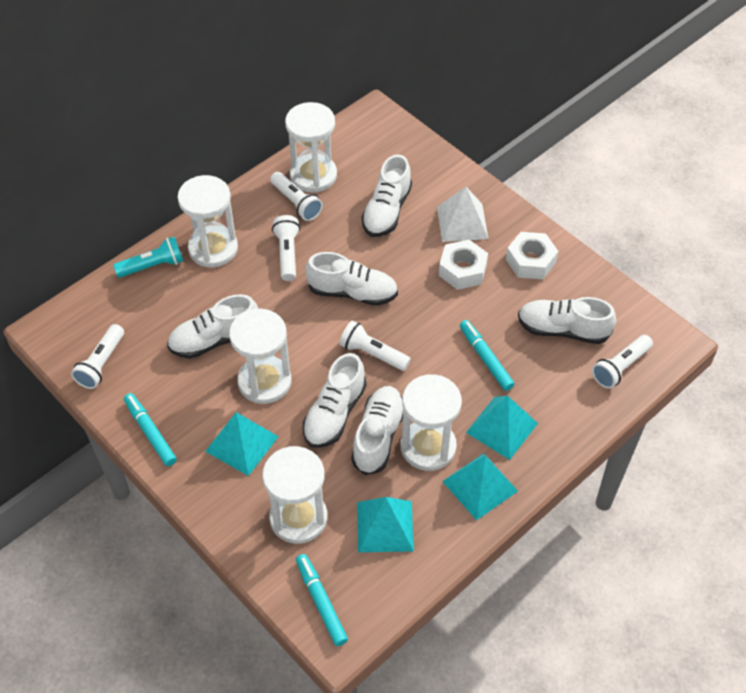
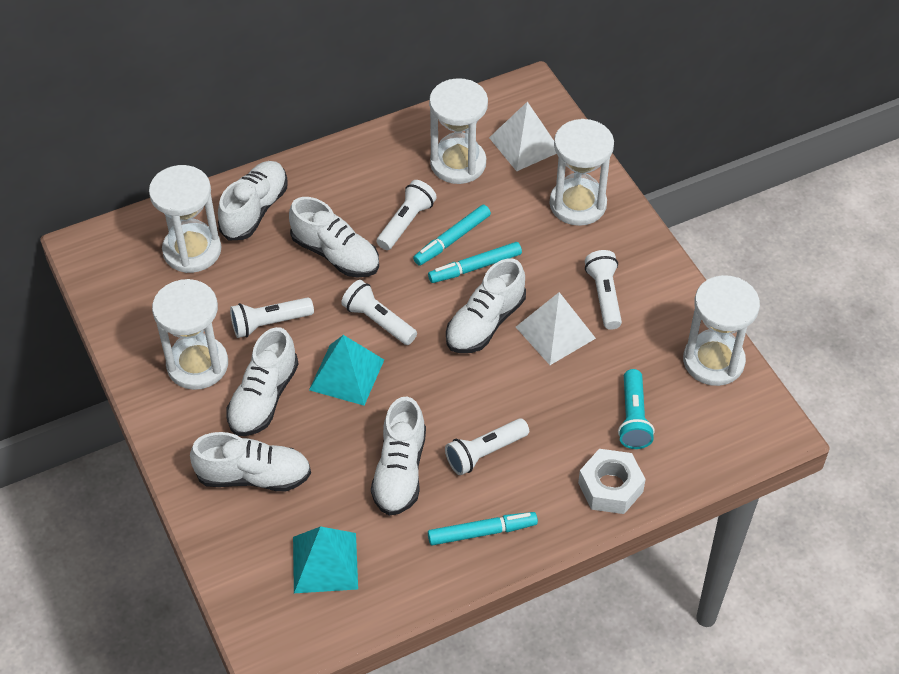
turquoise pyramid: [205,412,279,476] [357,497,414,552] [442,453,518,520] [466,396,538,460] = 4 -> [293,526,358,593] [309,335,384,405] = 2
white nut: [439,240,488,290] [506,232,558,279] = 2 -> [578,449,646,514] = 1
white pyramid: [437,187,488,242] = 1 -> [489,102,557,171] [516,292,596,365] = 2

